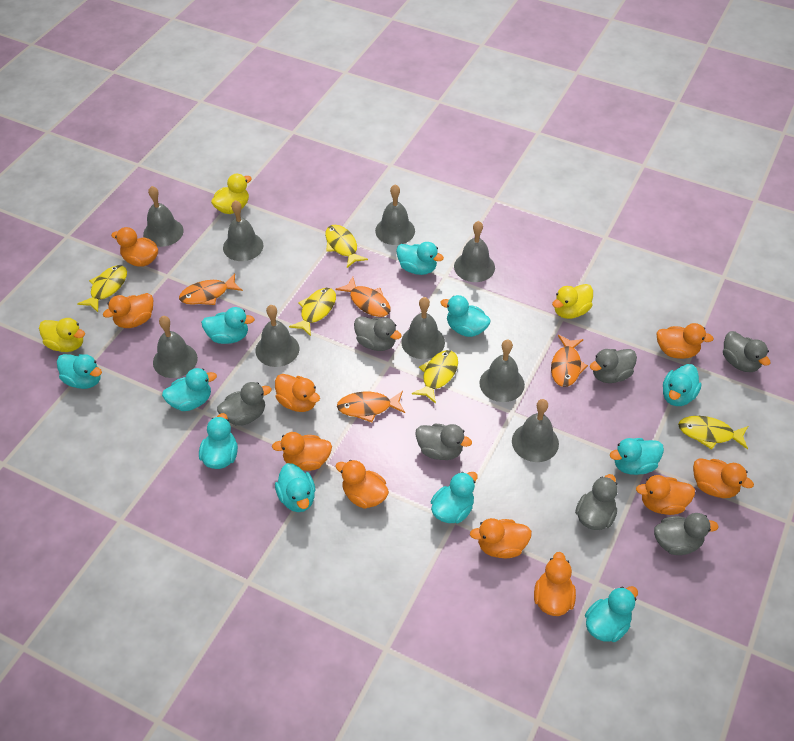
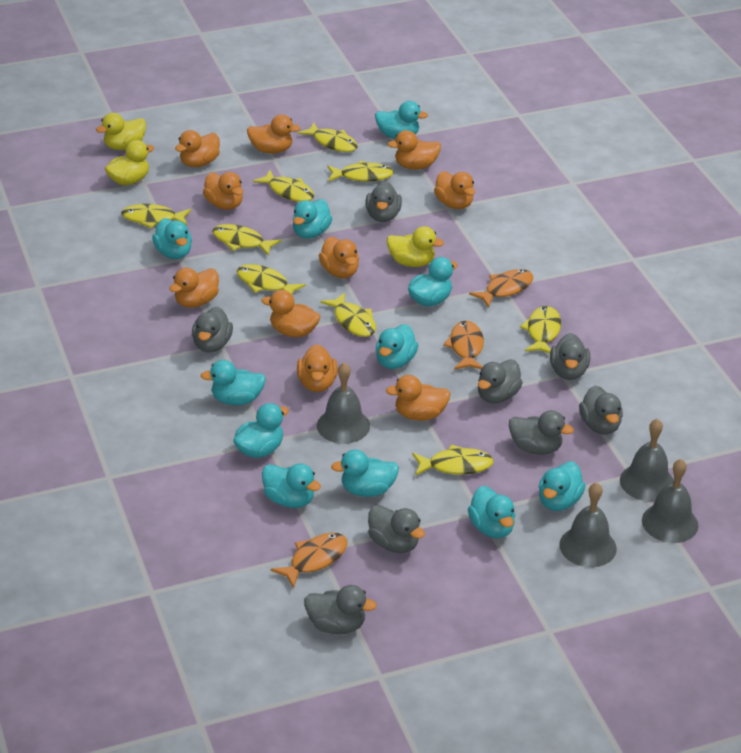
grey bell: [143,186,184,247] [153,316,198,378] [223,200,264,261] [256,305,299,367] [375,184,415,245] [401,297,445,359] [454,221,495,282] [479,340,525,402] [512,399,559,462] = 9 -> [317,362,370,444] [559,482,617,567] [620,418,674,502] [642,459,698,543] = 4
grey duck: [217,382,272,426] [354,316,402,351] [415,424,472,460] [575,474,618,530] [590,349,637,383] [654,513,719,555] [723,331,770,372] = 7 -> [192,307,233,353] [304,585,377,634] [365,181,402,222] [368,505,425,553] [478,360,523,403] [509,410,574,455] [550,333,590,380] [579,386,623,435] = 8
orange fish: [179,273,243,305] [336,277,391,317] [337,391,405,422] [551,335,588,387] = 4 -> [270,533,347,589] [443,321,484,370] [469,269,533,308] = 3
yellow fish: [77,265,127,312] [289,288,336,336] [325,225,368,268] [412,350,458,404] [678,416,748,450] = 5 -> [121,204,191,228] [212,224,281,255] [237,264,306,294] [253,170,314,202] [298,123,358,152] [320,292,376,337] [327,161,394,182] [412,445,494,476] [520,306,561,354] = 9

